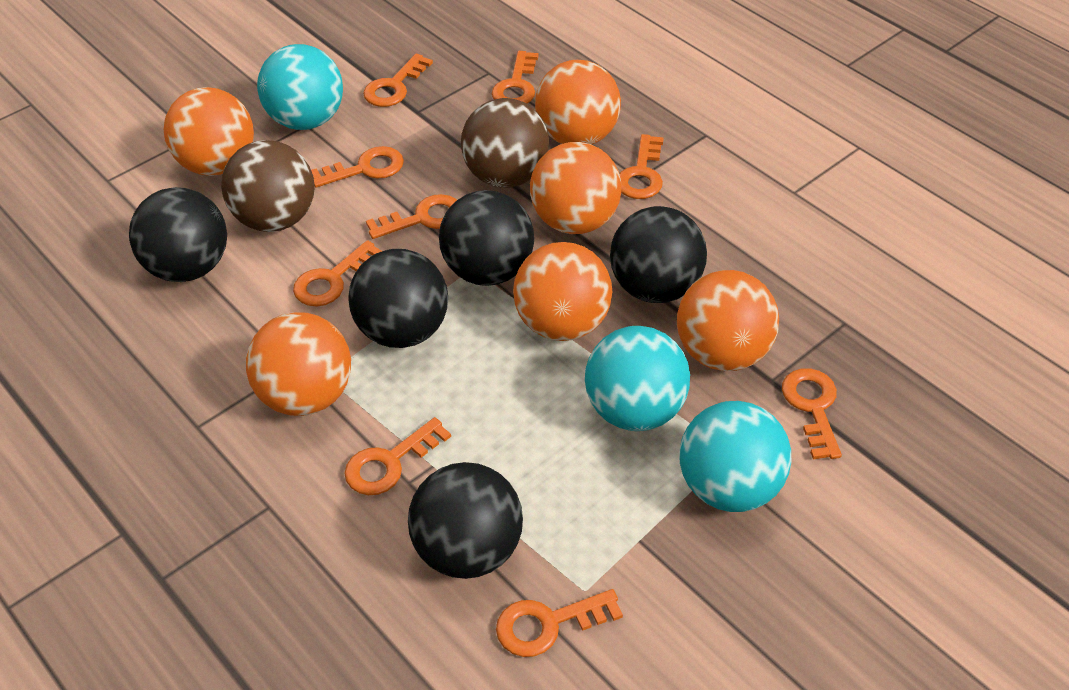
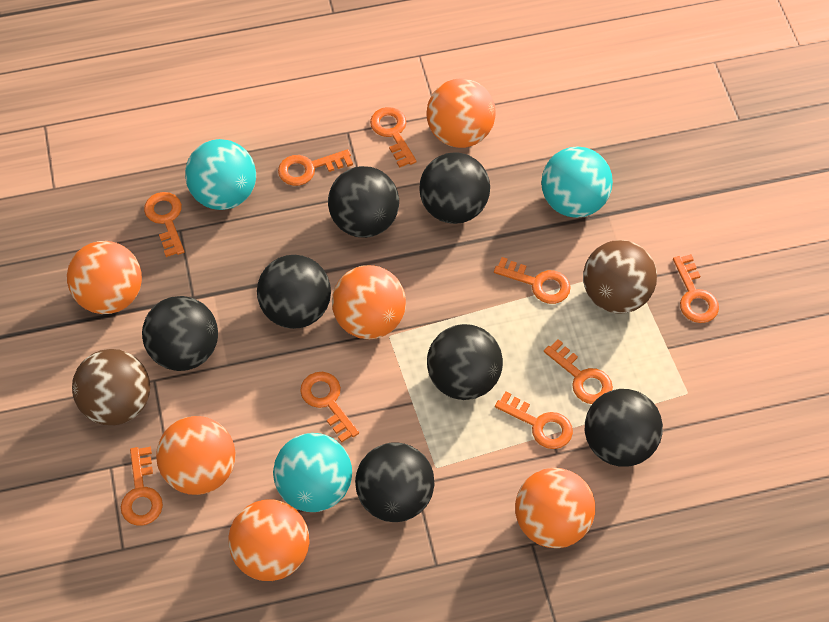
black ball: [129,187,227,282] [348,249,448,348] [408,462,523,579] [439,190,534,286] [610,206,707,303] = 5 -> [142,296,218,371] [257,255,331,329] [328,166,399,238] [355,442,435,522] [419,152,490,224] [427,324,503,400] [585,389,663,467] = 7

